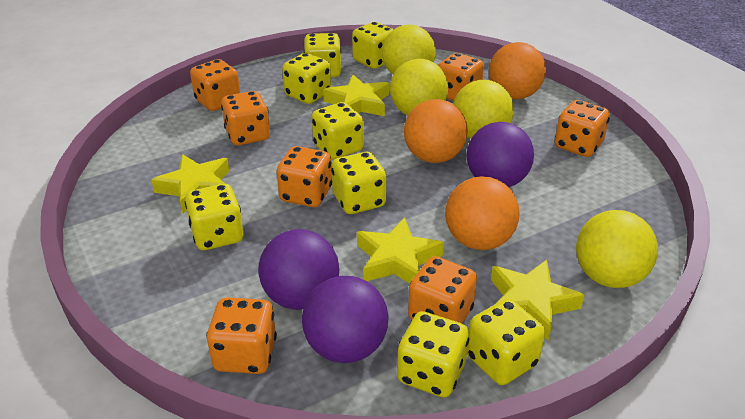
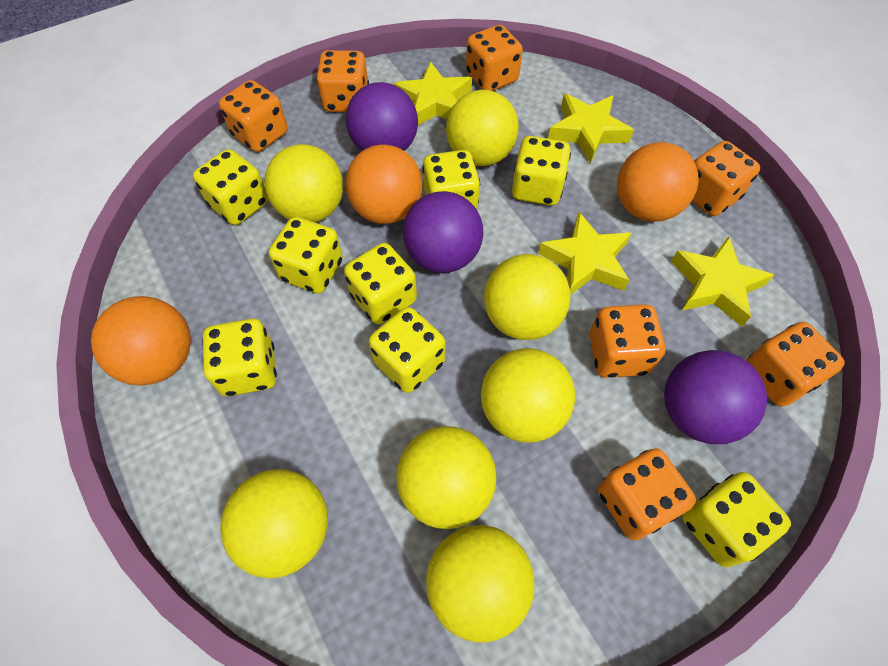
yellow ball: [382,25,436,75] [390,59,448,115] [453,80,514,139] [576,210,658,288] = 4 -> [220,469,328,578] [264,144,343,222] [396,426,496,529] [426,525,534,642] [446,90,519,166] [481,348,575,443] [484,254,570,340] = 7

